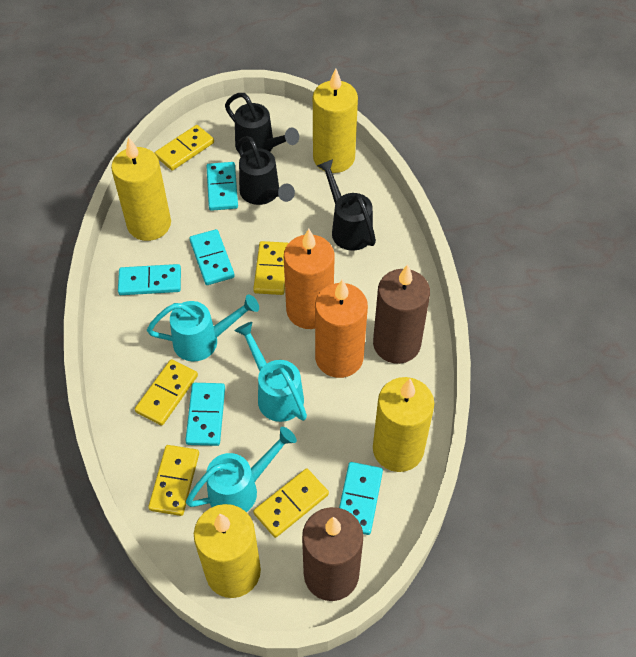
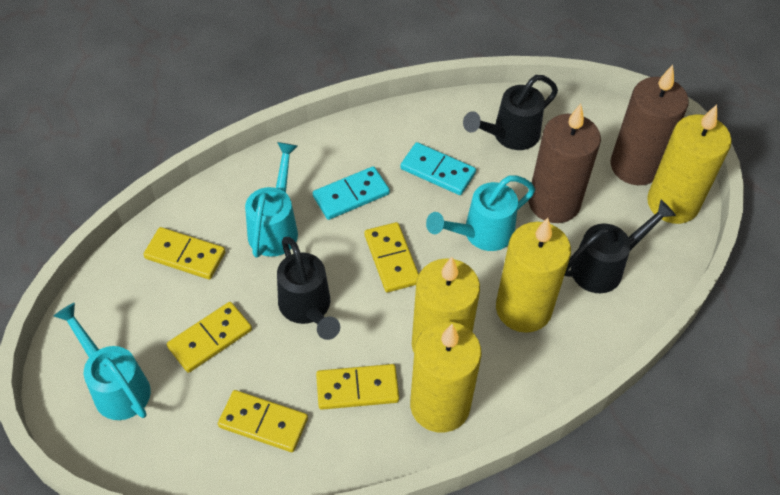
orange candle: [284,228,335,329] [315,279,368,378] = 2 -> none = 0
turquoise domino: [118,264,181,295] [185,383,225,446] [189,229,235,285] [207,162,238,211] [339,462,383,535] = 5 -> [313,166,390,220] [400,142,476,195] = 2

